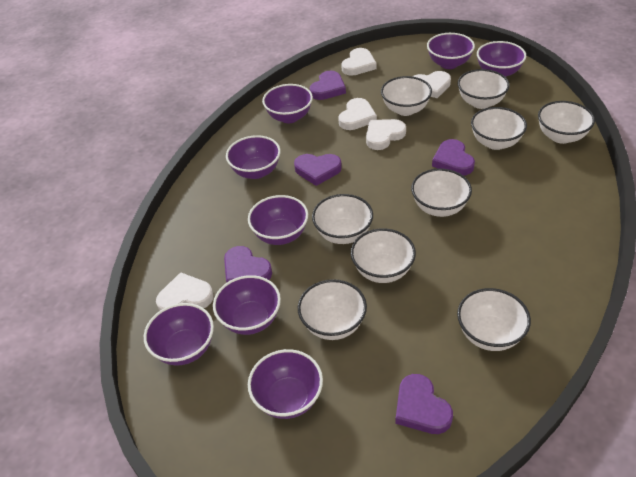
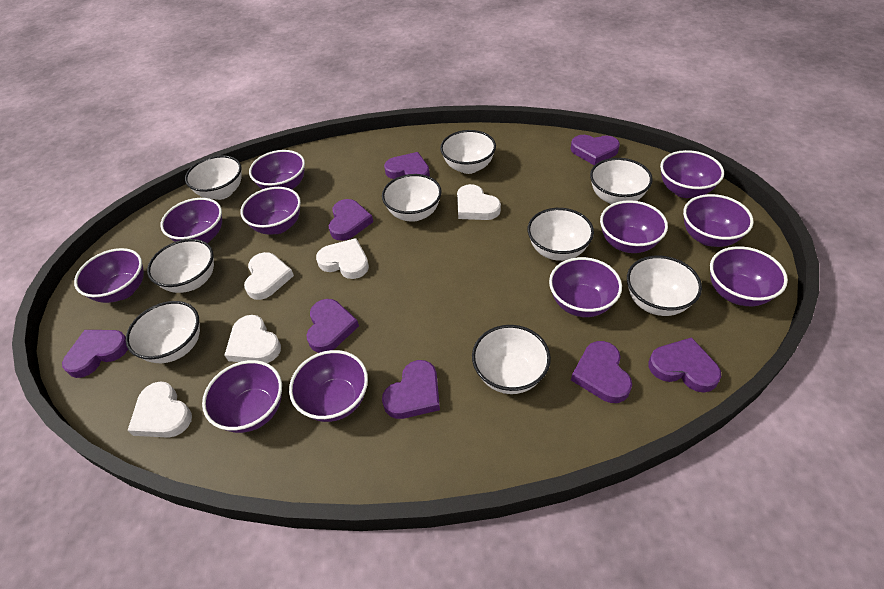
purple bowl: [144,303,214,365] [213,275,281,335] [226,135,281,179] [248,195,308,245] [248,349,323,419] [262,84,313,123] [427,33,475,69] [477,41,526,77] = 8 -> [74,248,144,303] [160,198,222,243] [202,360,282,433] [241,187,301,235] [249,150,305,190] [289,350,368,422] [549,257,622,317] [600,200,668,253] [660,150,724,198] [683,194,754,247] [710,246,788,306] = 11
purple heart: [224,246,272,282] [294,154,342,186] [310,71,346,100] [395,374,453,434] [432,139,475,176] = 5 -> [62,330,128,378] [306,299,359,353] [329,199,373,241] [382,360,440,419] [384,152,430,179] [571,135,620,165] [571,341,632,403] [648,337,721,392] = 8

